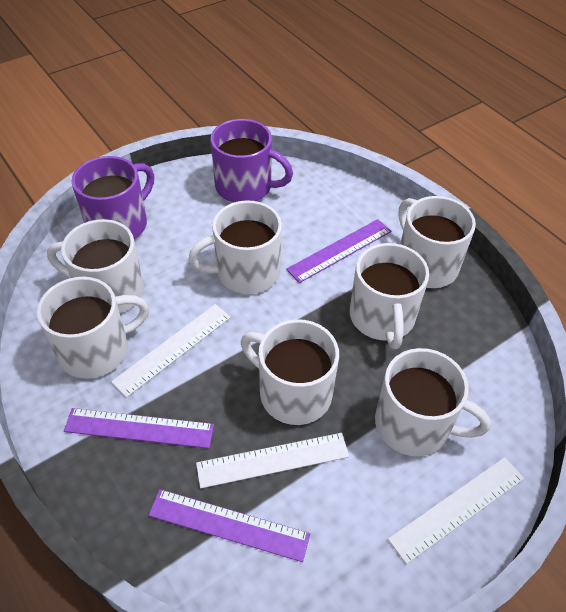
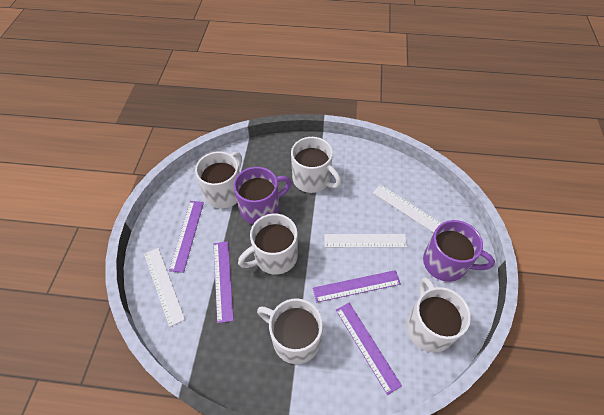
purple ruler: [64,408,214,448] [148,489,310,562] [286,219,392,283] = 3 -> [169,201,204,273] [213,241,234,323] [313,270,401,302] [336,303,402,395] = 4
white mug: [37,277,149,379] [47,219,144,313] [189,200,282,294] [241,319,339,425] [350,243,429,349] [375,348,491,456] [398,196,476,288] = 7 -> [195,151,242,209] [238,214,298,275] [257,298,323,364] [291,137,341,193] [407,277,471,353] = 5

